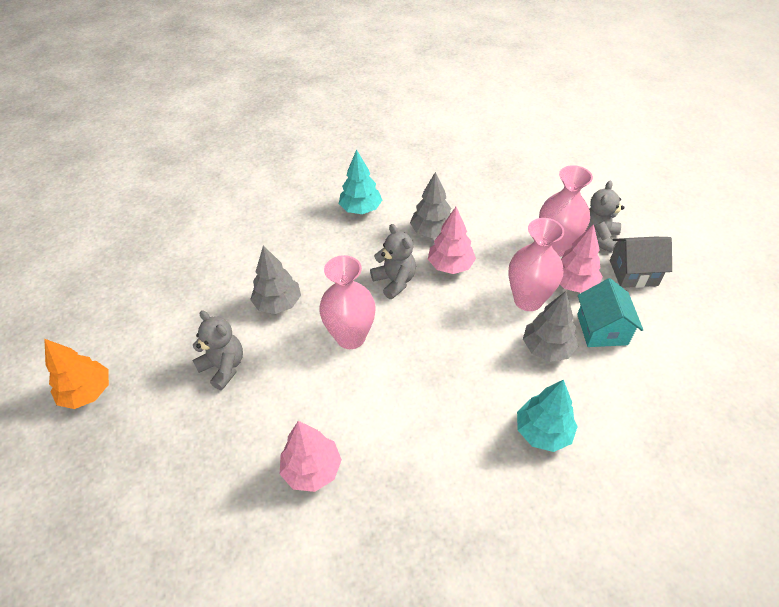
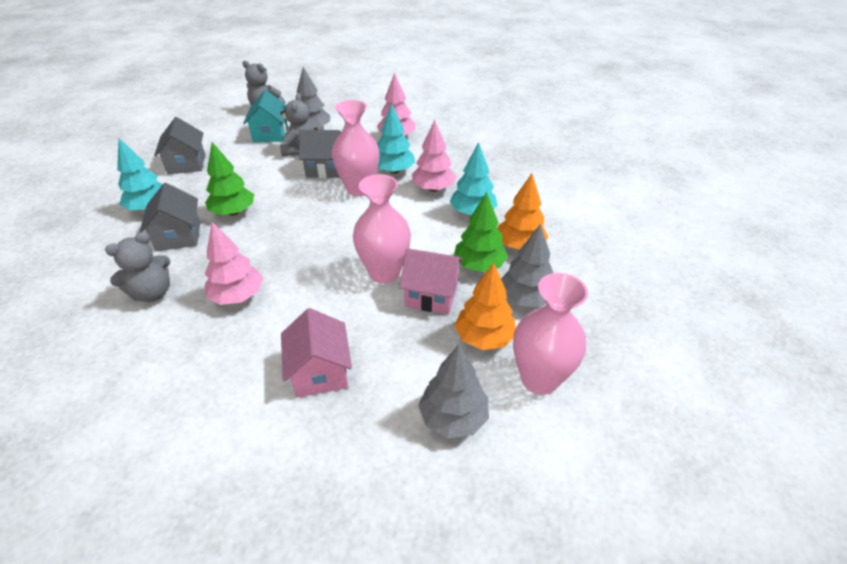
green tree: none = 0 -> [205,142,254,216] [454,192,508,272] = 2
grey house: [610,237,672,288] = 1 -> [139,183,200,251] [154,117,205,174] [299,130,341,178] = 3
orange tree: [44,339,109,409] = 1 -> [454,263,516,350] [498,173,548,250] = 2
pink house: none = 0 -> [281,308,352,398] [399,248,463,314] = 2
turquoise tree: [339,149,382,214] [517,380,578,452] = 2 -> [117,138,163,210] [377,103,415,174] [450,142,498,216] = 3

